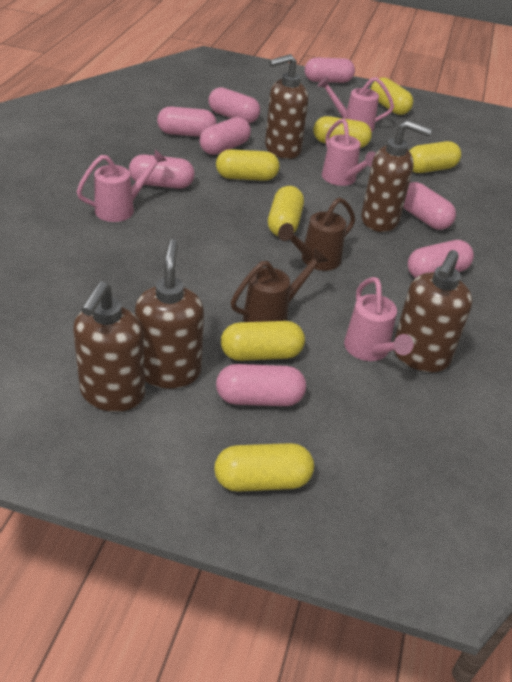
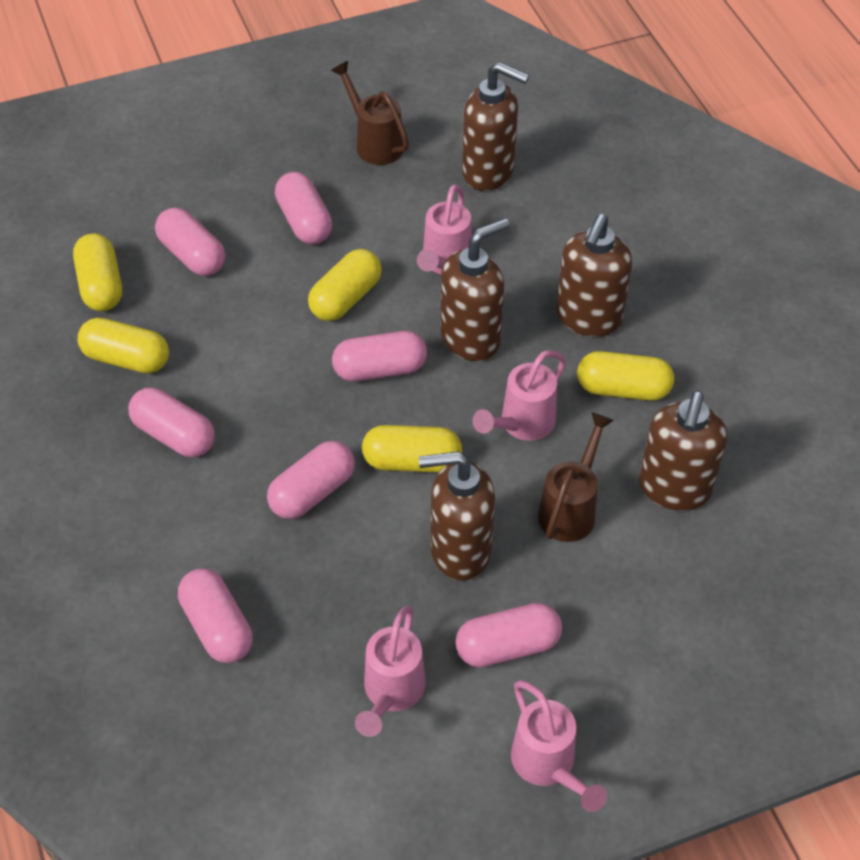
pink capsule: [129,154,195,189] [157,107,217,137] [200,117,251,155] [208,87,260,123] [216,364,306,406] [305,57,355,83] [403,182,456,230] [408,240,474,278] = 8 -> [128,388,215,457] [155,208,225,276] [178,569,253,663] [267,441,355,519] [275,172,332,244] [332,331,427,382] [455,603,562,667] = 7
yellow capsule: [214,443,314,492] [216,149,279,181] [221,321,305,361] [268,186,304,237] [313,116,372,148] [371,77,413,115] [409,141,461,173] = 7 -> [73,234,122,311] [78,318,169,373] [308,249,382,321] [362,425,462,473] [577,351,674,401] = 5

